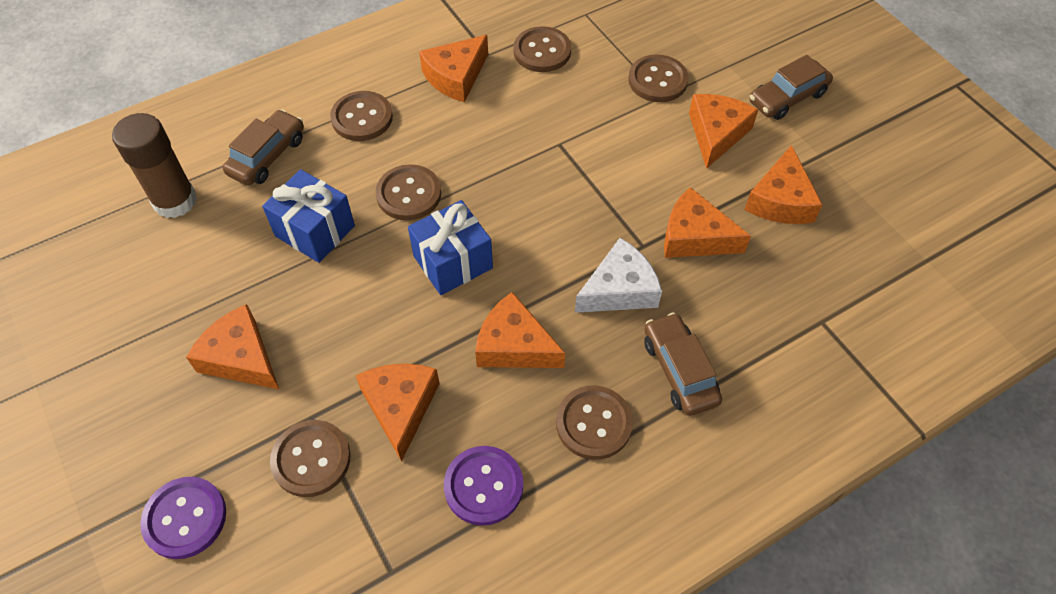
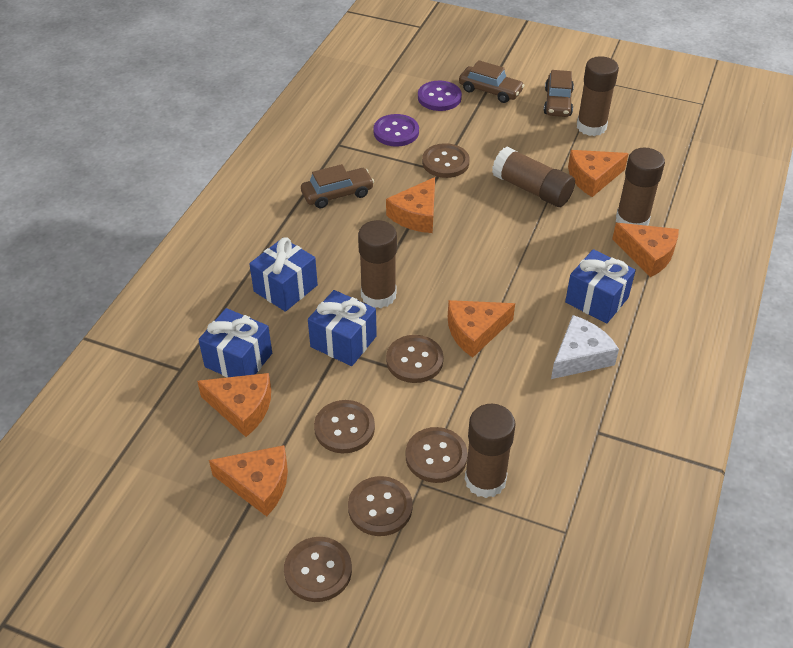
blue gift: [262,169,355,263] [408,200,493,295] = 2 -> [198,308,272,377] [249,237,318,312] [308,290,377,366] [565,249,636,323] = 4
brown glue stick: [112,113,197,218] = 1 -> [358,220,397,308] [464,404,516,498] [492,147,575,207] [577,56,619,136] [616,148,665,226] = 5
orange cheese: [186,304,279,389] [356,364,440,462] [419,35,488,102] [475,292,565,368] [664,187,751,258] [689,94,758,169] [744,145,823,224] = 7 -> [197,373,271,437] [209,445,288,517] [386,177,435,233] [448,300,515,358] [568,150,629,197] [612,223,679,277] = 6

